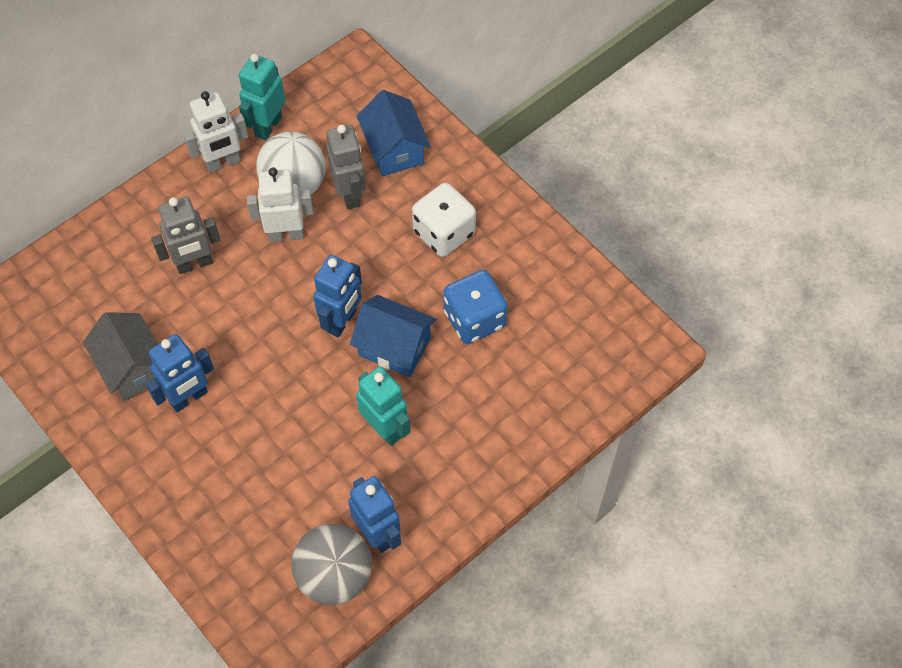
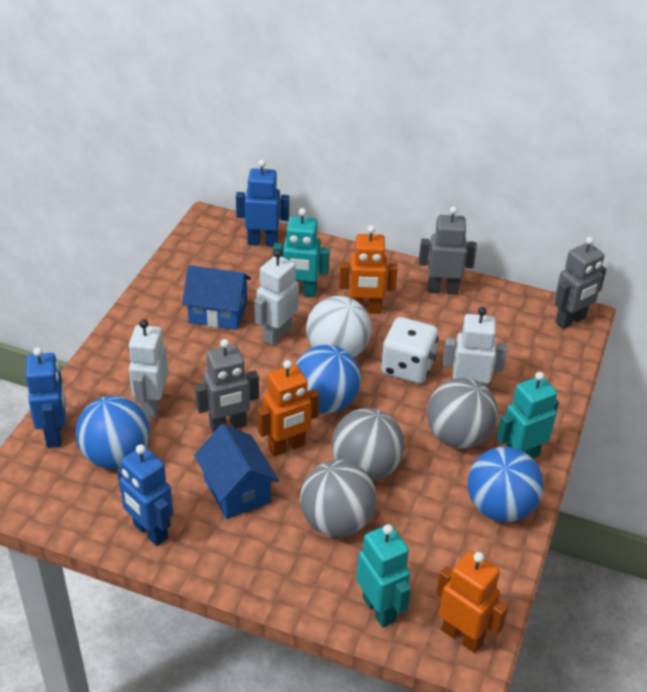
blue ball: none = 0 -> [76,396,150,469] [295,345,361,413] [467,447,544,522] = 3
blue dice: [443,270,508,344] = 1 -> none = 0
grey ball: [291,524,372,605] = 1 -> [300,460,376,537] [332,408,404,481] [427,378,498,449] = 3
grey house: [83,312,158,402] = 1 -> none = 0
grey robot: [151,197,220,274] [326,125,366,209] = 2 -> [195,339,259,433] [419,206,477,294] [555,237,606,329] = 3
orange robot: none = 0 -> [257,360,319,456] [339,225,397,314] [436,551,508,653] = 3
turquoise robot: [239,54,285,141] [356,366,411,446] = 2 -> [273,208,330,297] [356,524,411,628] [497,372,559,459] = 3
white robot: [184,91,248,173] [247,167,314,242] = 2 -> [128,319,168,419] [254,250,299,345] [443,307,507,387] = 3

